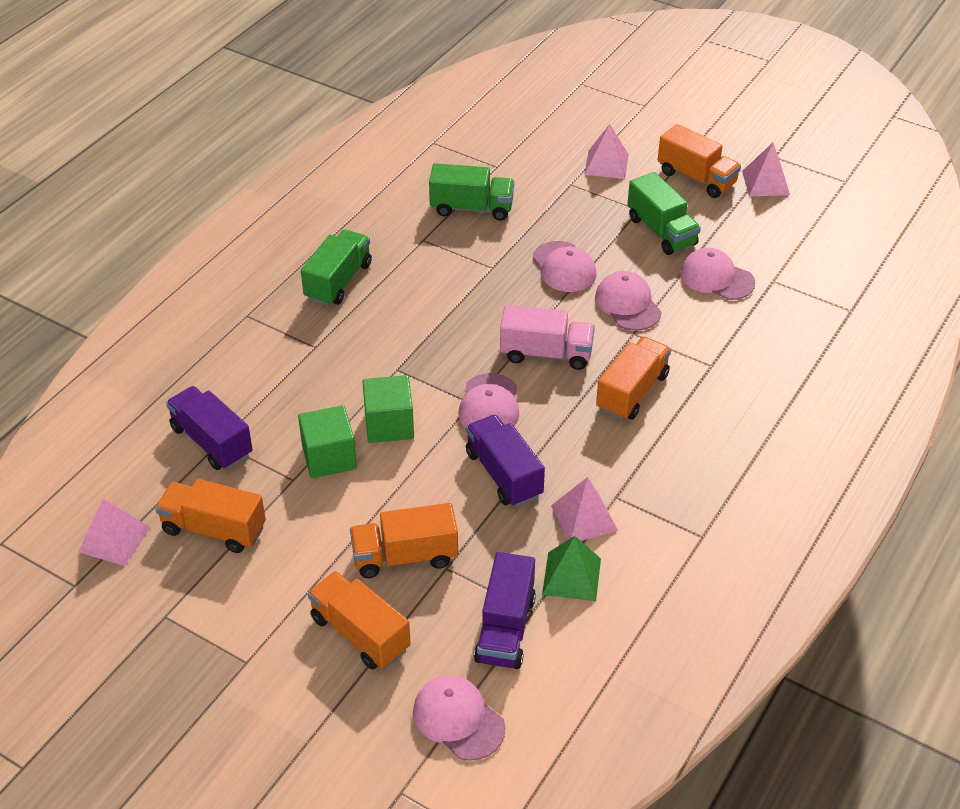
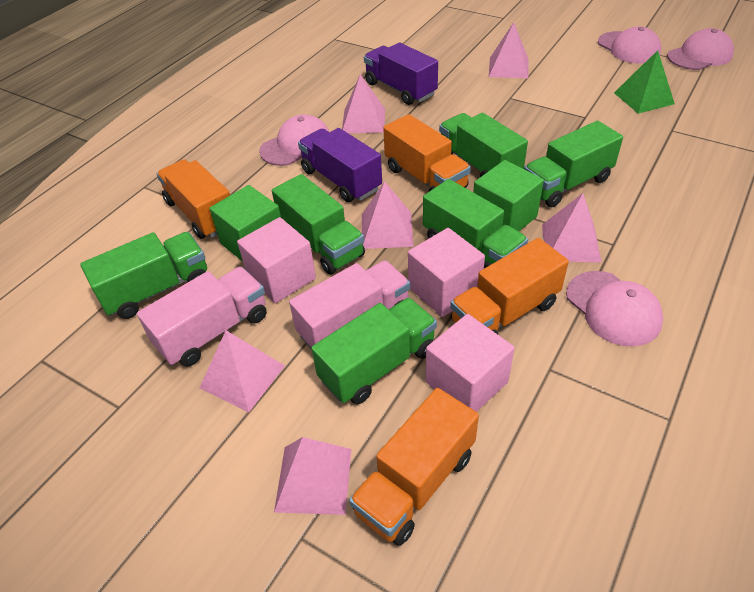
green truck: [301,229,372,306] [429,163,514,221] [627,172,701,255] = 3 -> [80,232,207,319] [272,174,365,274] [311,298,437,404] [423,179,528,268] [439,113,528,177] [524,121,623,207] = 6
orange truck: [155,479,266,553] [308,571,411,670] [350,503,458,578] [596,336,671,420] [658,124,741,198] = 5 -> [157,159,230,239] [349,388,479,546] [383,114,471,191] [450,238,569,334] = 4
pink cap: [413,675,505,761] [458,373,519,428] [533,241,597,292] [595,271,662,330] [680,248,755,300] = 5 -> [259,114,329,166] [566,271,663,347] [598,27,662,63] [667,28,734,70] = 4
pink cube: none = 0 -> [237,217,316,303] [408,228,485,317] [426,314,515,412] = 3
pink pyramid: [78,499,150,566] [551,477,618,541] [584,124,629,179] [742,143,790,196] = 4 -> [199,330,285,412] [274,437,351,515] [342,74,385,133] [362,181,414,249] [489,22,529,78] [542,193,602,263] = 6
pink truck: [500,305,595,370] = 1 -> [137,267,267,367] [289,260,410,350] = 2
purple truck: [166,386,253,470] [466,415,545,507] [474,552,536,669] = 3 -> [298,128,382,202] [364,42,438,105] = 2

